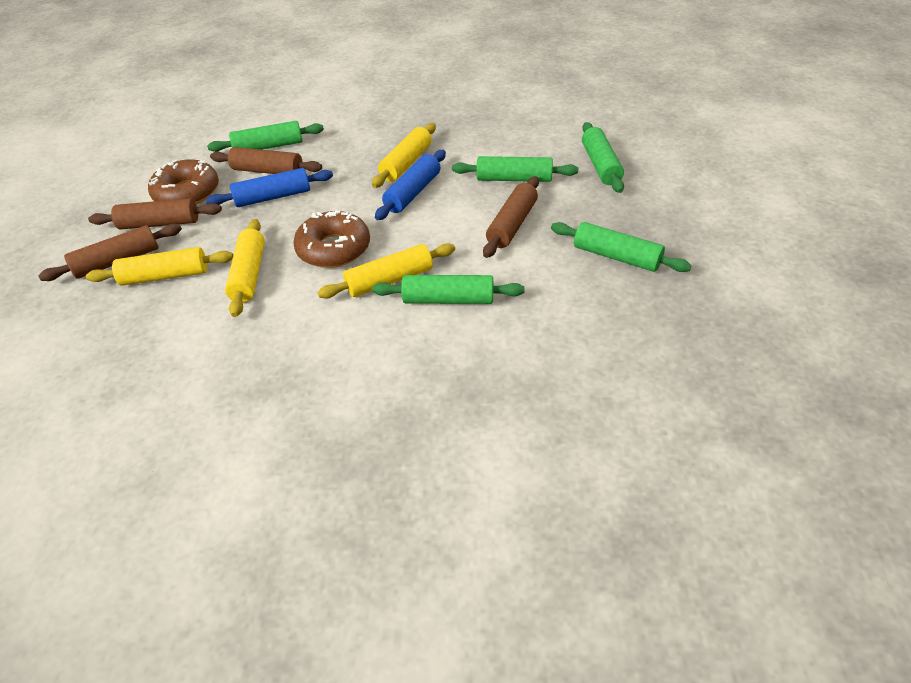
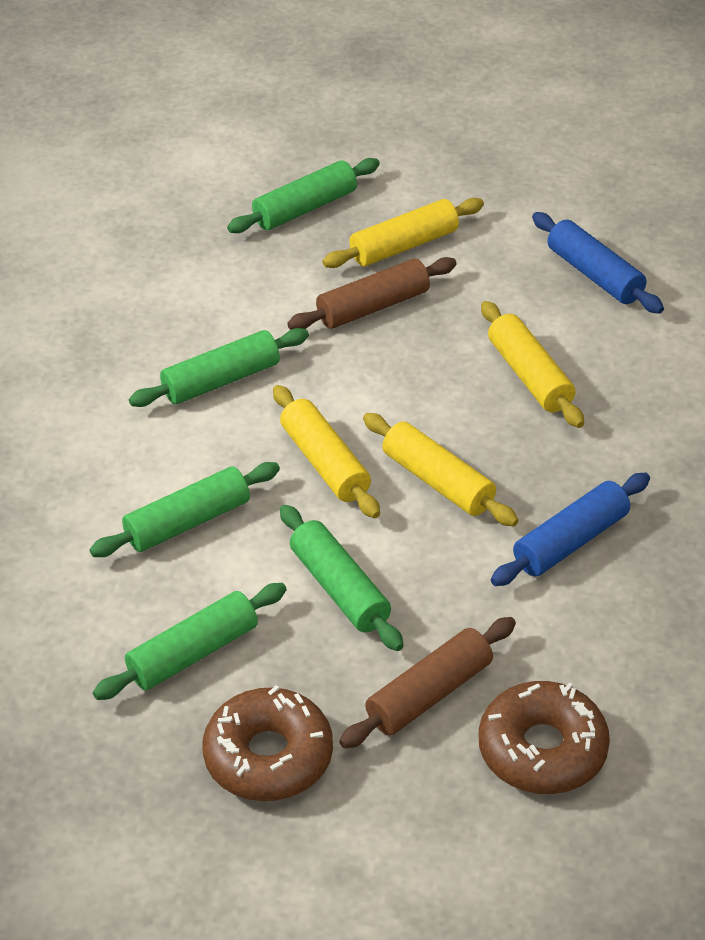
brown rolling pin: [38,224,182,281] [88,198,222,229] [210,147,322,174] [483,176,539,258] = 4 -> [287,257,457,330] [339,617,516,748] = 2

